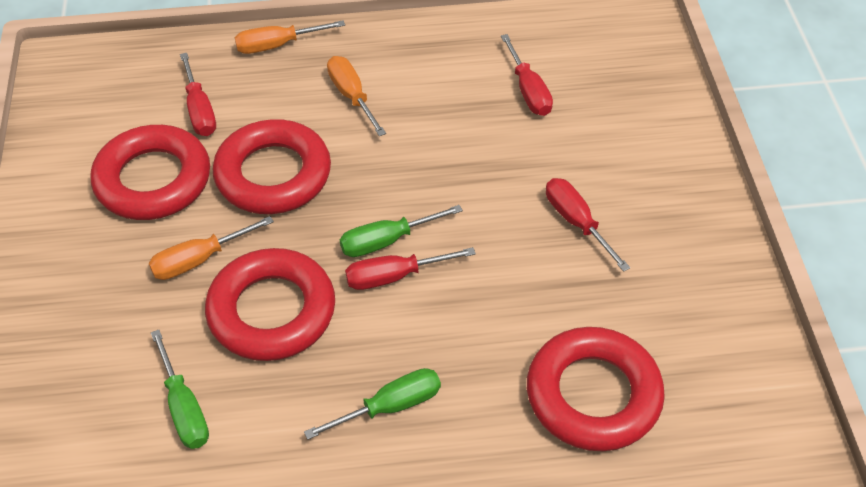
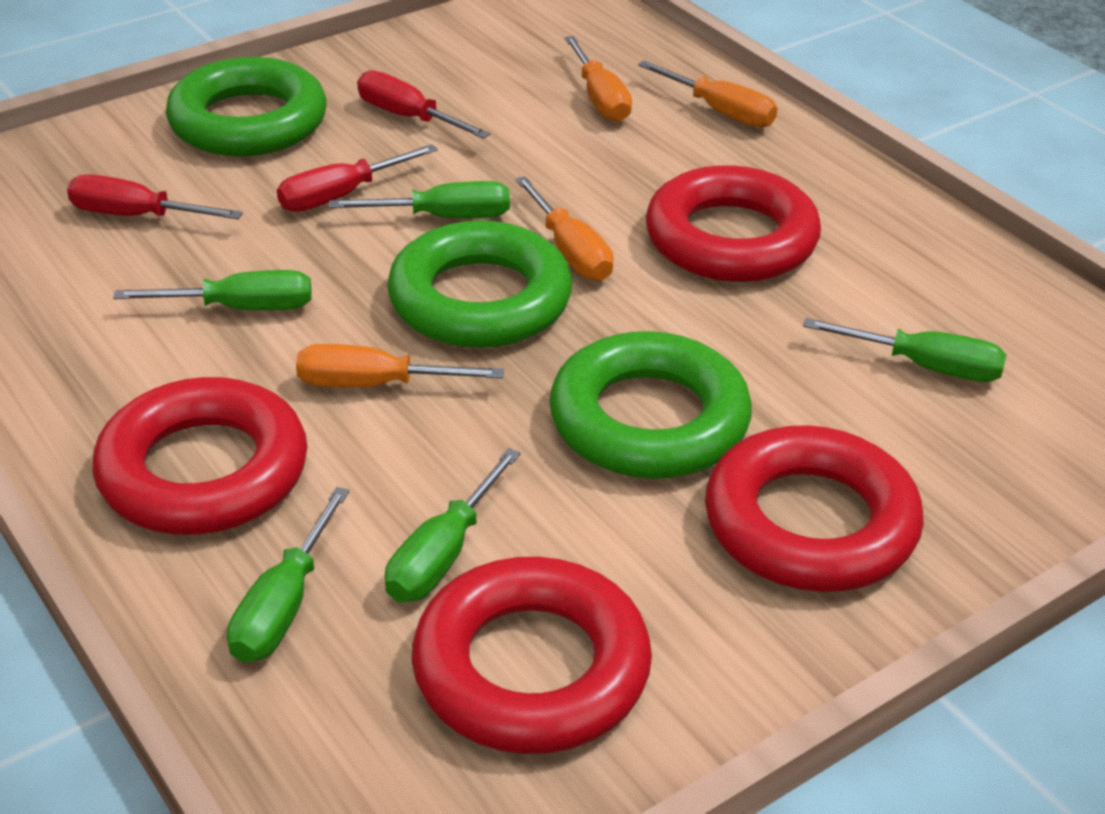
green ring: none = 0 -> [166,57,326,157] [387,221,572,348] [549,331,752,479] = 3
green screwdriver: [151,330,209,449] [304,368,441,440] [340,205,463,257] = 3 -> [113,270,311,310] [227,487,349,663] [329,181,510,218] [385,448,521,602] [803,318,1007,382] = 5
orange screwdriver: [149,216,274,280] [235,20,345,54] [327,56,386,136] = 3 -> [296,344,504,387] [515,176,614,281] [564,36,632,122] [638,60,777,128] = 4
red screwdriver: [180,53,216,136] [345,247,476,290] [501,34,553,116] [546,178,630,272] = 4 -> [67,175,243,219] [277,144,438,212] [357,70,490,139] = 3

